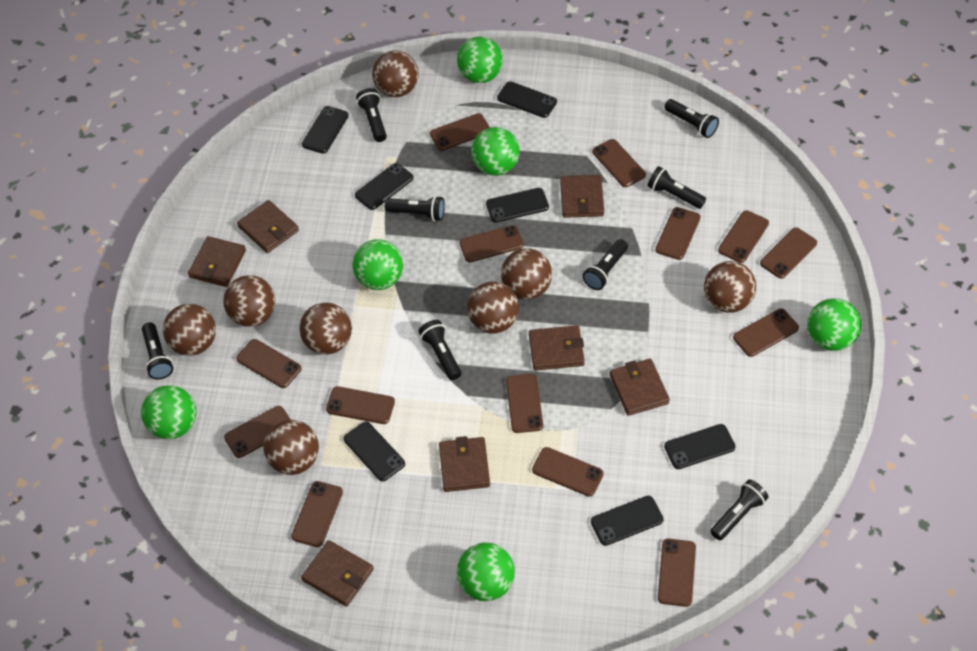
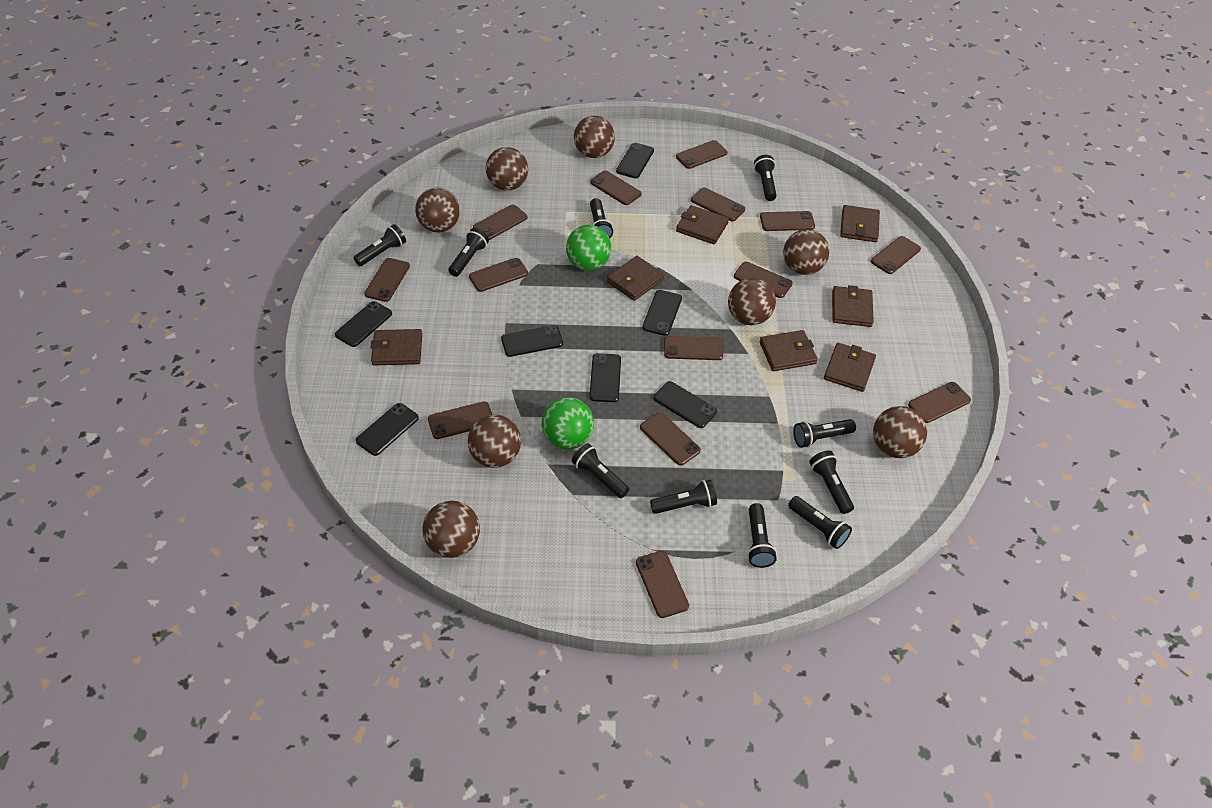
black flashlight: [142,322,173,379] [356,88,387,142] [385,196,445,221] [419,320,461,380] [582,239,628,290] [647,166,706,209] [664,99,719,138] [710,479,768,540] = 8 -> [353,224,406,266] [448,228,489,277] [572,443,629,498] [590,198,613,238] [650,479,717,514] [747,503,777,568] [754,155,777,201] [788,496,852,549] [793,419,856,448] [809,450,854,514] = 10
green ball: [141,385,197,439] [352,239,403,290] [457,36,503,83] [457,543,515,601] [471,127,519,176] [807,298,861,351] = 6 -> [542,397,594,449] [566,225,611,271] = 2

